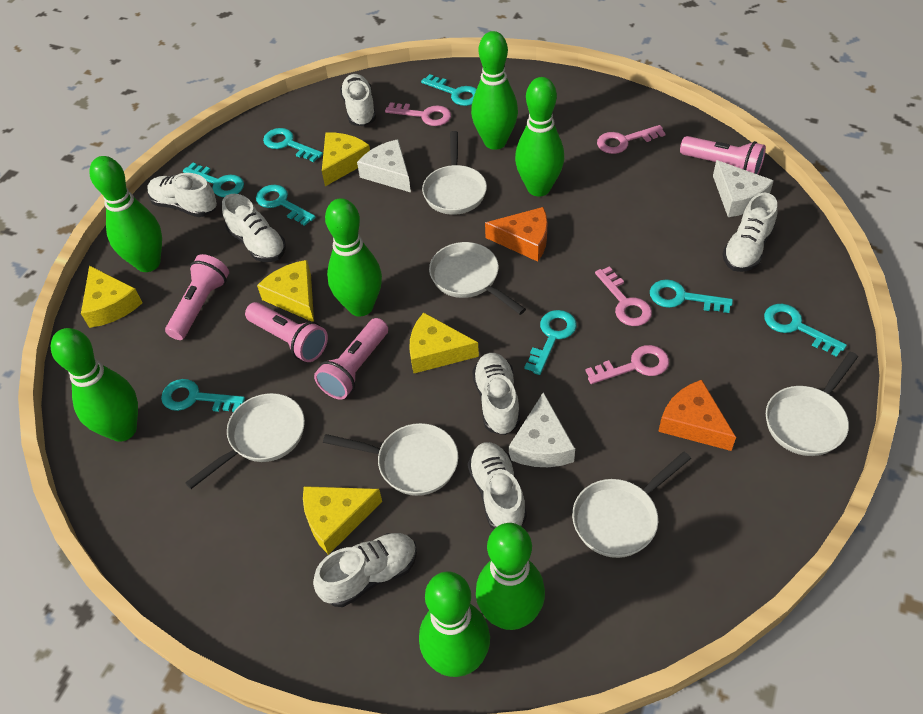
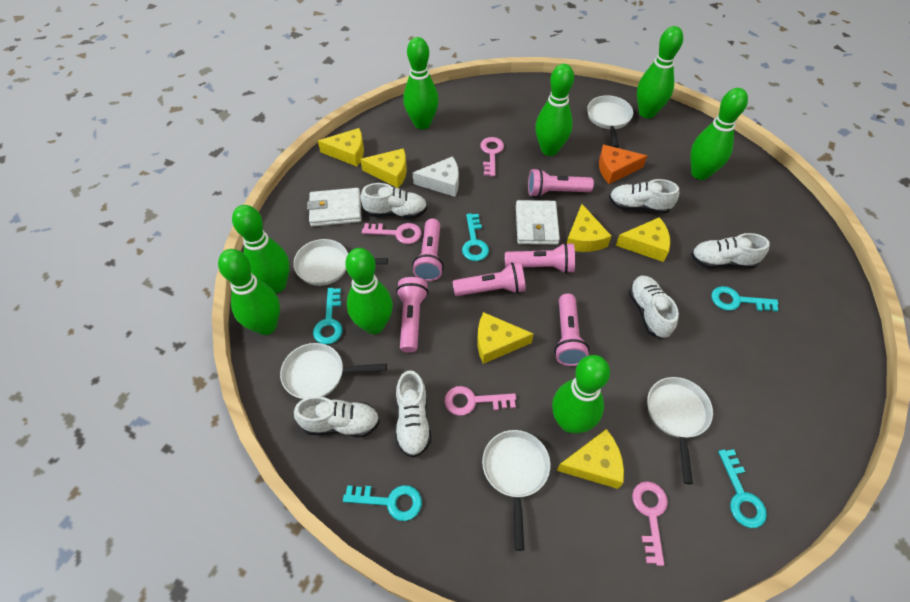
green bowling pin: [51,328,138,442] [89,156,162,272] [325,198,382,316] [419,571,490,677] [471,31,518,150] [476,523,545,630] [515,77,564,197] = 7 -> [218,249,280,335] [232,205,290,293] [345,248,393,334] [403,37,439,129] [535,64,574,156] [552,355,610,433] [637,26,683,118] [690,88,748,180] = 8
orange cheese: [485,207,548,262] [658,380,736,451] = 2 -> [599,145,647,184] = 1
pink flashlight: [165,254,229,340] [245,302,328,362] [314,318,388,400] [680,136,766,175] = 4 -> [396,277,428,353] [412,218,444,281] [452,262,526,296] [505,242,575,274] [528,168,594,197] [554,294,589,366] = 6
turquoise key: [161,379,245,412] [183,162,244,197] [256,185,316,226] [263,128,323,162] [421,74,477,106] [525,310,577,375] [650,279,733,313] [764,304,847,357] = 8 -> [313,288,343,344] [343,485,422,521] [462,213,489,261] [711,286,779,312] [718,449,767,528] = 5
white cheese: [357,139,411,192] [509,392,575,467] [713,160,774,217] = 3 -> [413,156,459,197] = 1
white pan: [185,393,305,489] [323,423,458,496] [422,131,487,215] [429,242,526,315] [572,452,691,558] [766,352,858,456] = 6 -> [280,343,387,399] [293,239,388,286] [482,430,550,551] [587,95,633,148] [647,377,713,484] = 5
white shoe: [147,173,217,217] [222,194,286,262] [313,533,417,607] [340,74,376,126] [468,442,527,529] [472,353,520,435] [722,193,777,272] = 7 -> [294,396,380,437] [361,183,427,218] [396,370,431,458] [609,179,679,214] [629,276,679,338] [691,233,770,268] = 6
white wallet: none = 0 -> [307,188,362,227] [516,200,560,245] = 2
yellow cheese: [81,265,142,328] [257,260,314,321] [303,486,382,555] [322,133,370,186] [409,313,479,373] = 5 -> [318,128,364,166] [360,148,407,188] [477,312,534,364] [557,429,624,489] [567,204,611,252] [615,217,670,262] = 6

